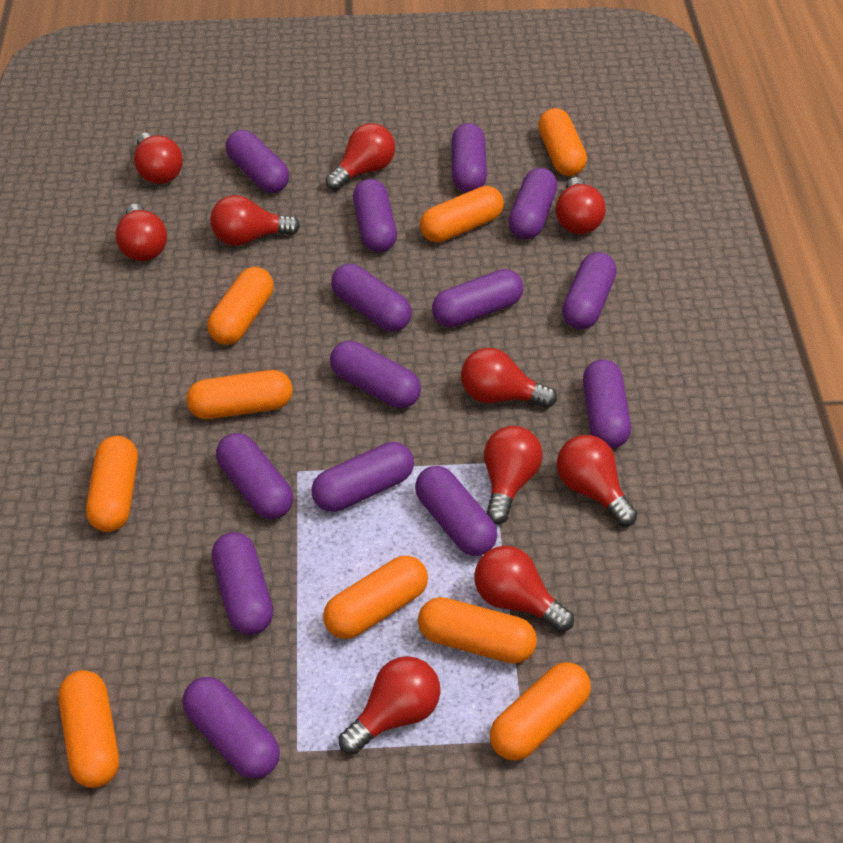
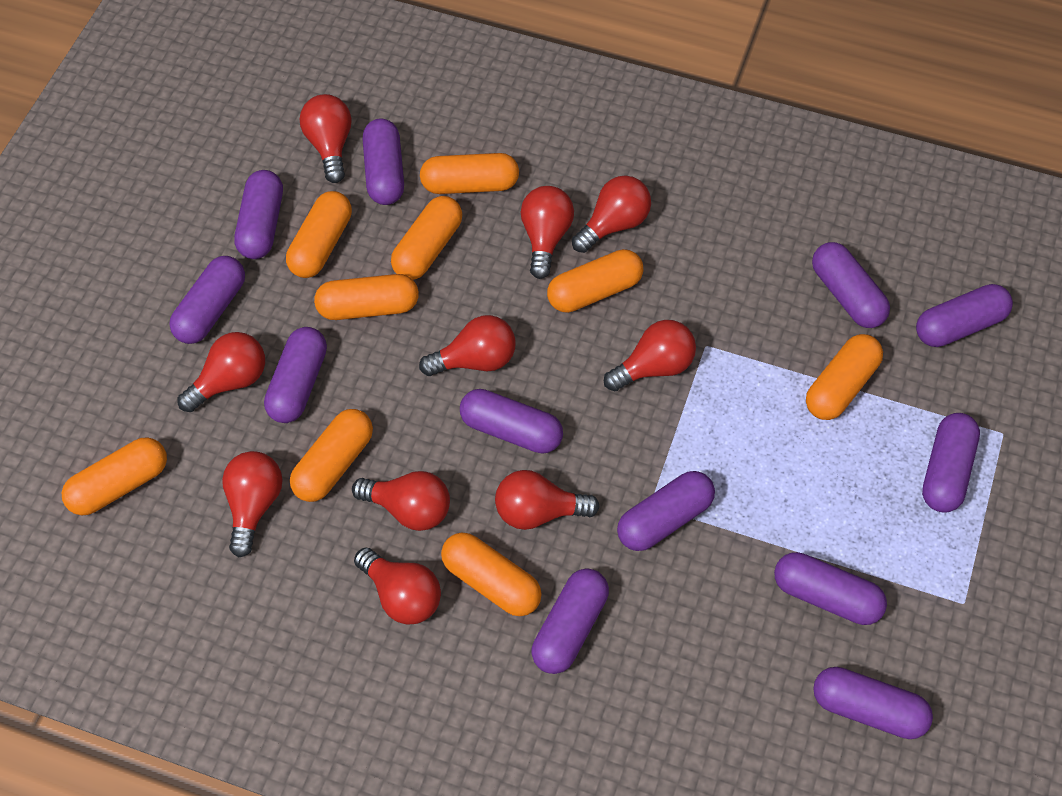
purple capsule: [182,677,280,779] [212,532,273,635] [216,433,293,519] [226,130,289,193] [312,442,414,512] [330,341,421,408] [331,264,412,332] [353,179,397,252] [415,466,497,556] [432,269,524,327] [451,123,487,193] [508,168,558,239] [562,252,616,330] [583,360,631,449] = 14 -> [169,256,245,344] [234,170,283,259] [264,327,327,423] [363,119,404,205] [460,389,563,454] [532,568,609,674] [617,471,715,551] [774,552,887,625] [812,242,890,328] [813,667,933,739] [916,284,1013,347] [922,413,980,513] = 12

